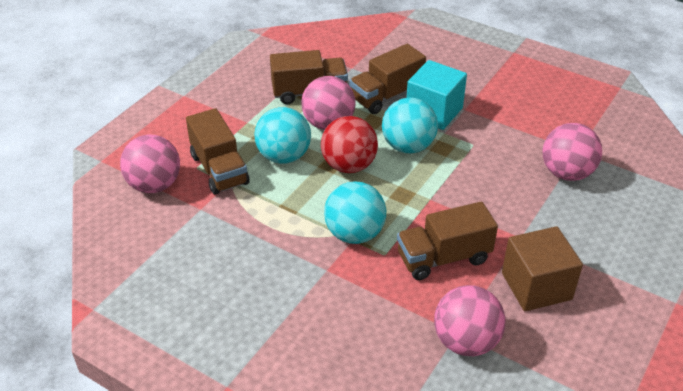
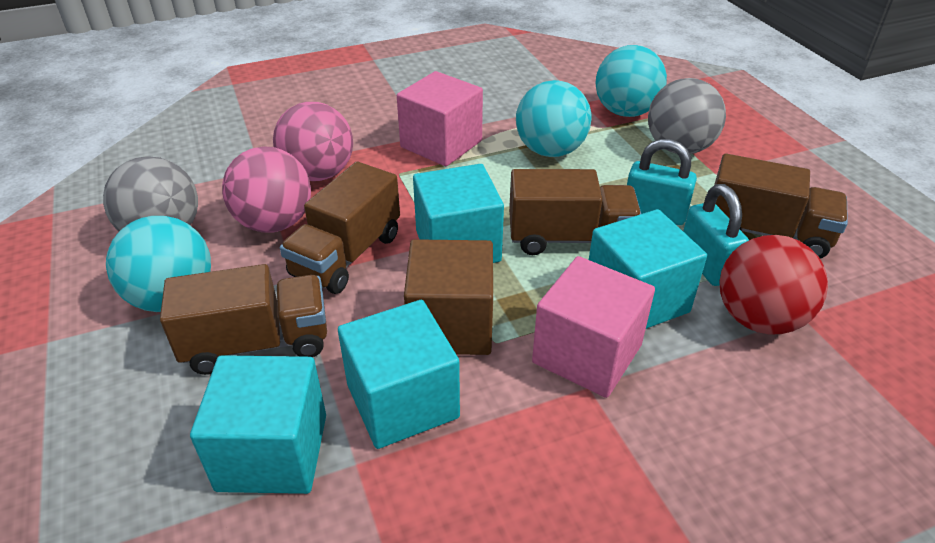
grey ball: none = 0 -> [103,157,198,231] [648,78,726,154] = 2
pink ball: [120,135,180,193] [301,76,356,130] [434,285,506,356] [543,123,602,181] = 4 -> [222,146,311,232] [273,102,353,181] = 2
pink cube: none = 0 -> [397,71,483,166] [532,256,655,398] = 2
turquoise cube: [407,60,467,130] = 1 -> [190,355,326,494] [338,300,460,449] [413,164,504,263] [589,209,707,329] = 4
turquoise padlock: none = 0 -> [627,139,697,225] [683,184,749,286] = 2

